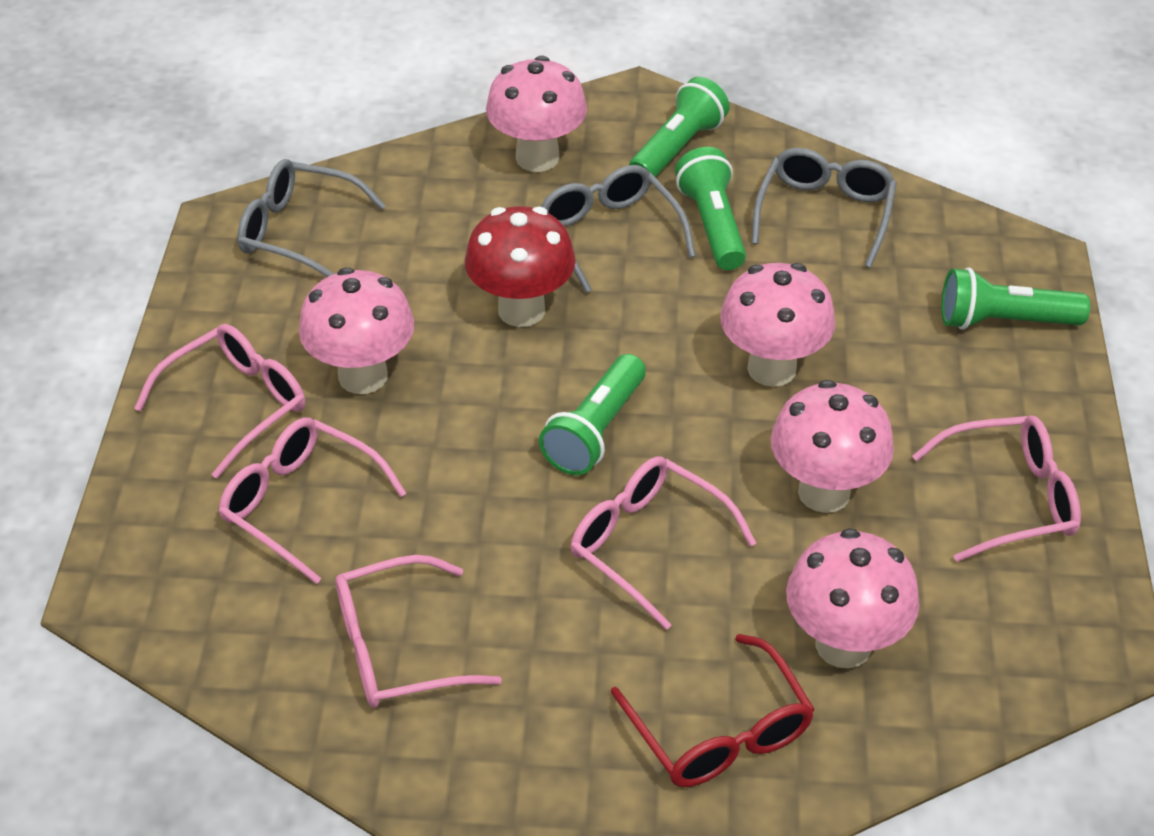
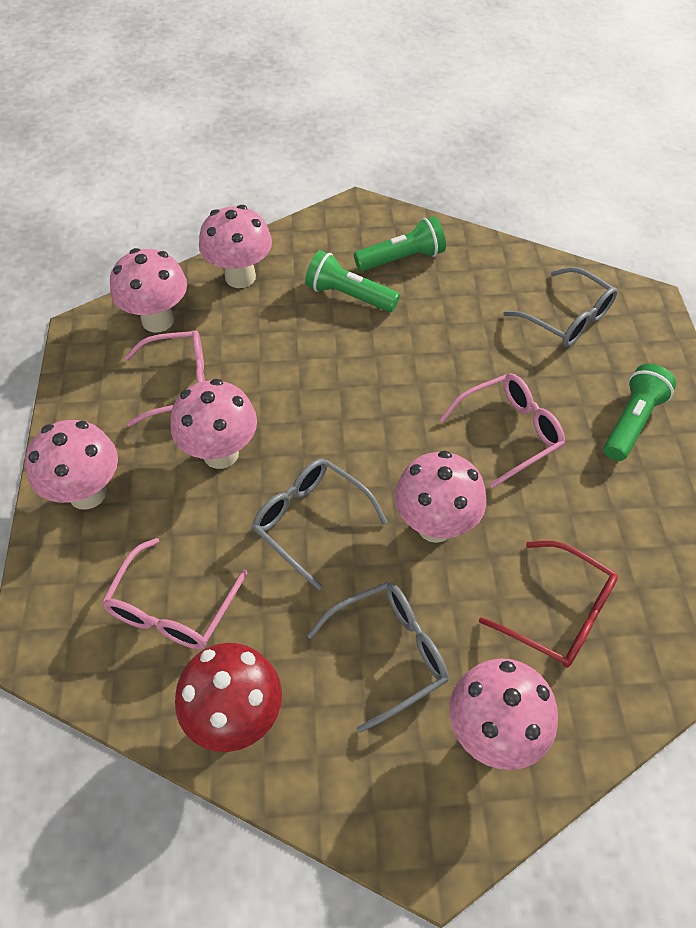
green flashlight: [539,354,646,475] [629,77,730,178] [675,147,746,270] [941,268,1090,330] = 4 -> [305,250,400,312] [354,216,446,271] [604,364,676,461] = 3
pink glasses: [134,324,305,479] [218,417,406,584] [336,555,502,708] [571,456,756,630] [912,415,1081,562] = 5 -> [102,538,247,649] [124,330,205,427] [440,374,565,488] = 3
pink mushroom: [299,268,414,394] [486,56,587,172] [720,263,835,387] [771,380,894,513] [786,528,919,669] = 5 -> [25,420,118,510] [110,248,187,333] [170,379,257,469] [199,205,272,288] [395,451,486,543] [449,658,558,770] = 6

